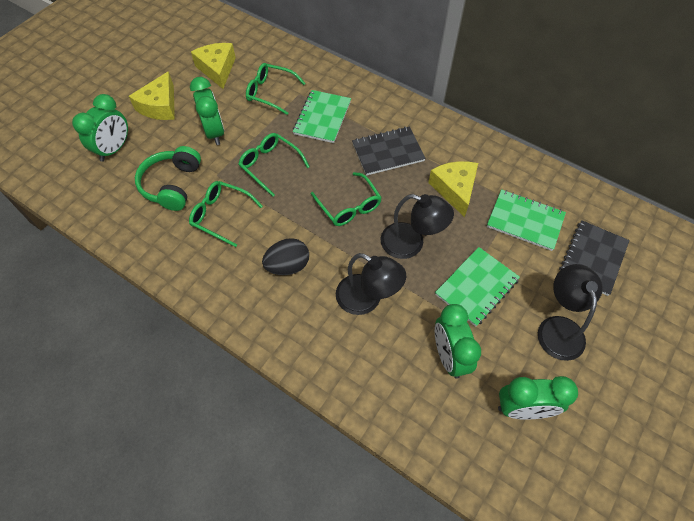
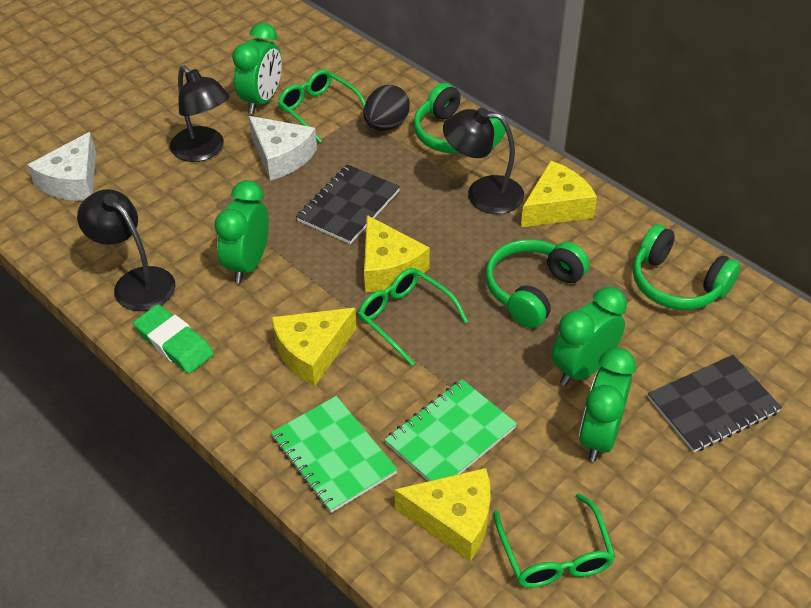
green eraser: none = 0 -> [133,304,214,373] = 1
green glasses: [189,181,263,247] [238,133,310,197] [246,63,306,115] [311,172,382,226] = 4 -> [278,69,366,143] [358,268,468,366] [493,493,615,588] = 3
green headphones: [135,146,201,211] = 1 -> [413,83,506,154] [485,239,589,328] [633,224,740,310] = 3
green notebook: [293,90,351,143] [435,247,520,327] [487,189,566,251] = 3 -> [271,396,398,513] [385,379,517,481] = 2
white cheese: none = 0 -> [27,132,96,201] [249,116,317,181] = 2
yellow cheese: [129,71,175,120] [191,43,236,89] [428,161,478,217] = 3 -> [272,308,357,386] [364,215,430,292] [394,468,491,562] [521,160,597,227] = 4

